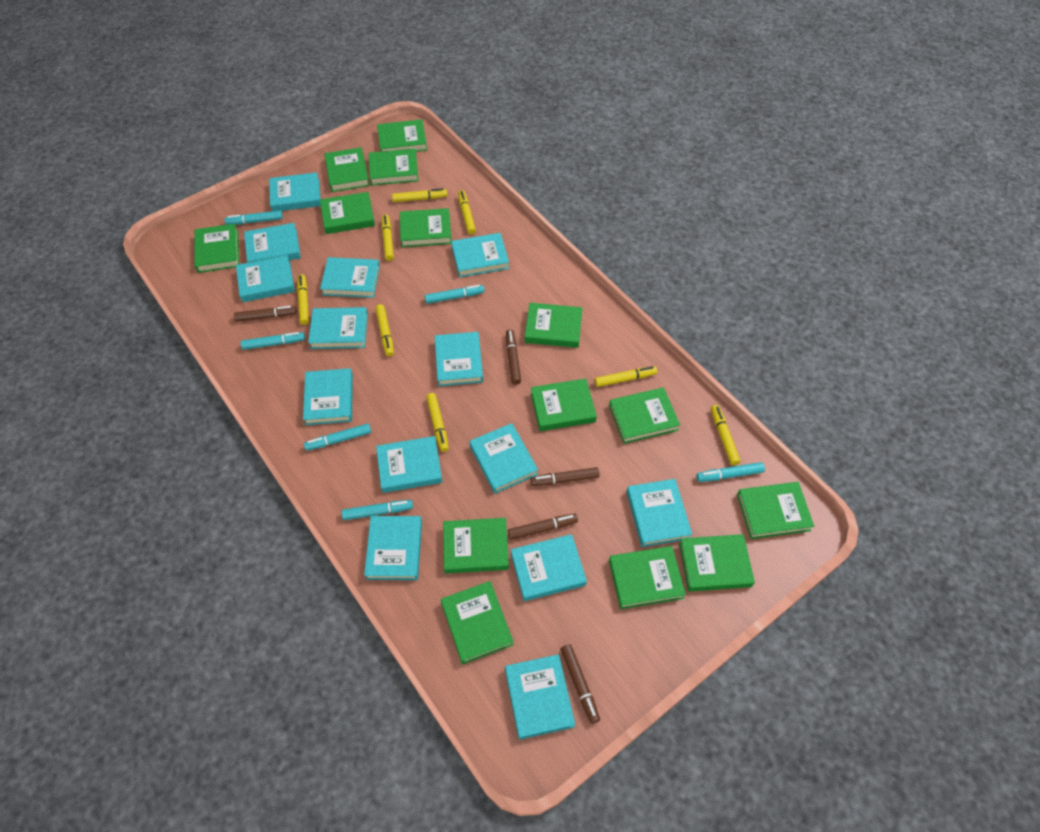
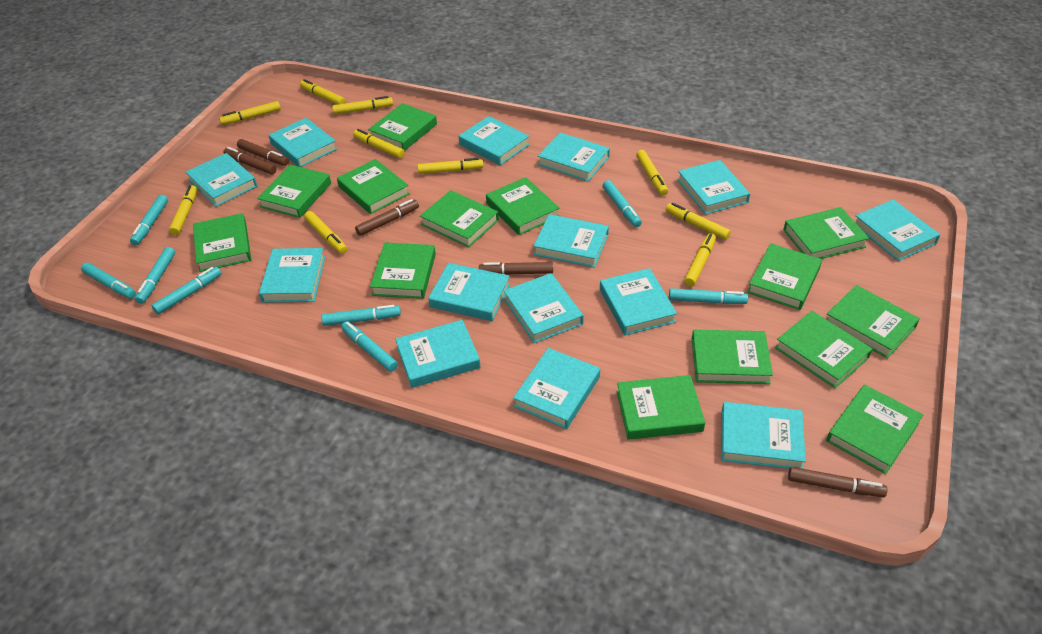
turquoise marker: [225,210,283,225] [241,332,305,350] [304,424,371,451] [342,500,413,520] [425,285,484,304] [696,462,765,482] = 6 -> [81,263,136,299] [130,195,168,245] [135,247,175,304] [152,267,222,314] [322,305,401,326] [341,321,398,372] [603,180,642,227] [669,288,748,304] = 8
yellow marker: [297,274,309,325] [375,304,394,357] [382,215,394,261] [392,188,447,202] [426,393,449,452] [458,190,476,234] [595,366,657,387] [711,405,740,465] = 8 -> [169,185,197,235] [219,101,281,125] [300,79,346,105] [304,211,347,254] [332,96,393,114] [353,129,405,158] [418,158,483,174] [636,150,668,195] [666,203,731,240] [684,233,716,286] = 10

